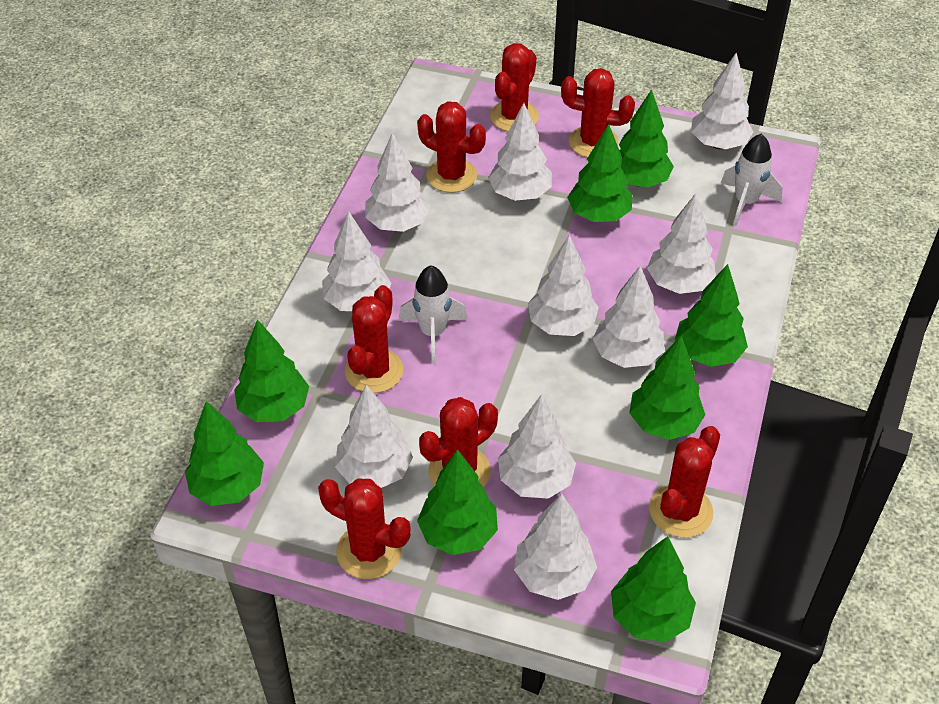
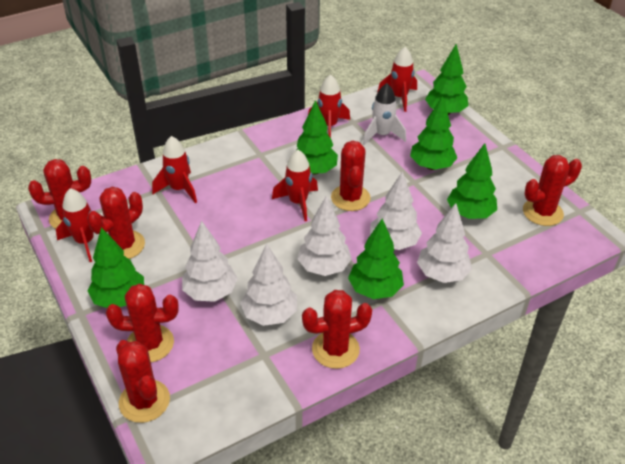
green tree: [185,401,264,506] [234,319,309,422] [417,449,498,555] [567,124,632,222] [611,536,696,642] [619,89,674,187] [629,336,705,440] [675,264,748,367] = 8 -> [88,227,144,308] [297,100,338,175] [348,218,404,299] [410,96,457,170] [425,44,469,115] [447,143,497,219] = 6
red rocket: none = 0 -> [56,188,104,262] [152,136,197,203] [272,150,318,221] [308,74,350,138] [377,47,417,112] = 5
white rocket: [399,265,468,364] [721,134,782,226] = 2 -> [363,83,406,145] = 1
white tree: [322,211,391,311] [335,385,413,488] [365,133,431,232] [488,103,552,201] [498,394,576,499] [514,494,597,600] [528,235,599,336] [592,265,665,368] [647,193,716,294] [691,53,753,149] = 10 -> [182,221,238,302] [240,243,297,326] [298,196,352,276] [370,171,422,250] [417,203,472,283] = 5

